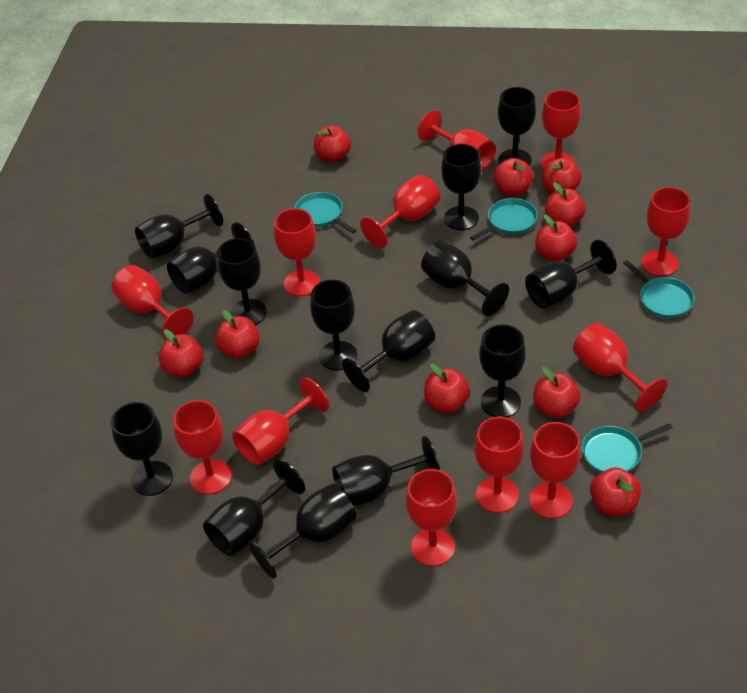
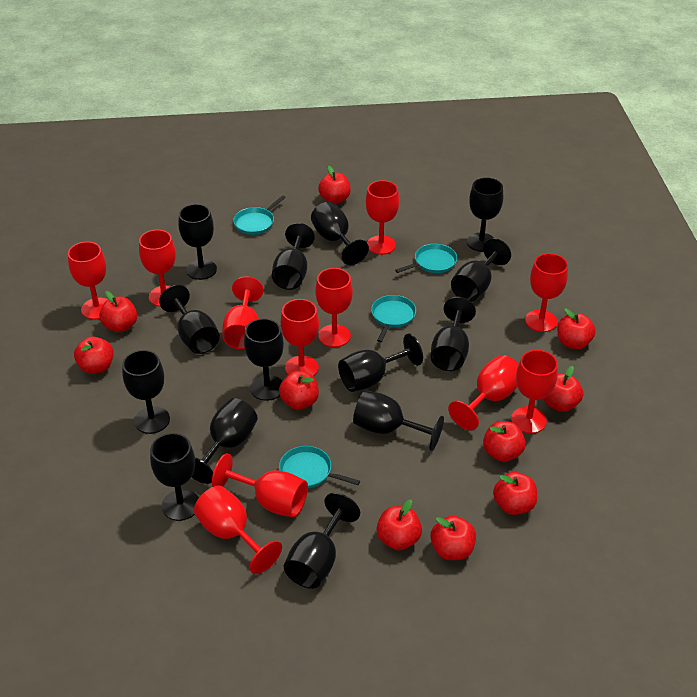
red goblet: [111,265,193,339] [173,400,232,494] [232,378,329,466] [274,208,320,296] [360,175,440,248] [406,469,457,566] [418,110,495,171] [474,417,524,513] [529,422,581,519] [541,90,581,169] [573,323,667,411] [641,187,690,276] = 12 -> [68,242,108,320] [139,230,176,307] [194,486,282,574] [212,453,308,518] [222,276,264,349] [281,299,319,376] [316,268,353,347] [366,180,399,255] [448,355,519,430] [511,350,558,434] [525,253,568,332] = 11

